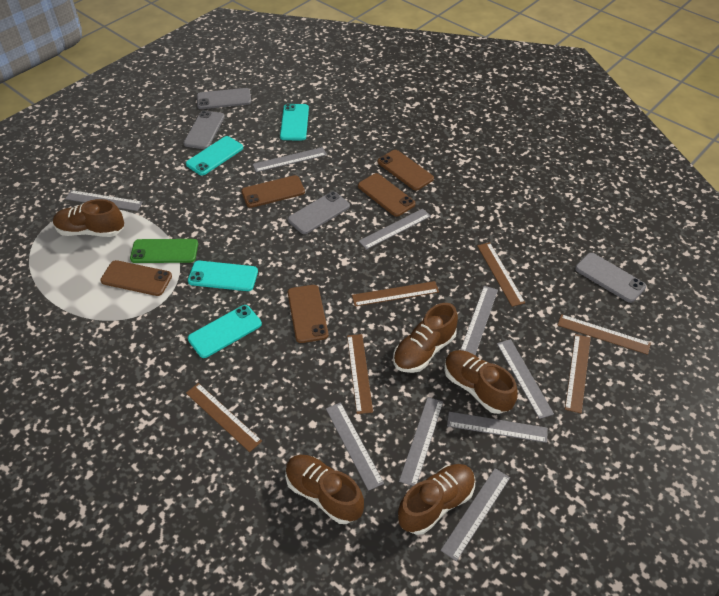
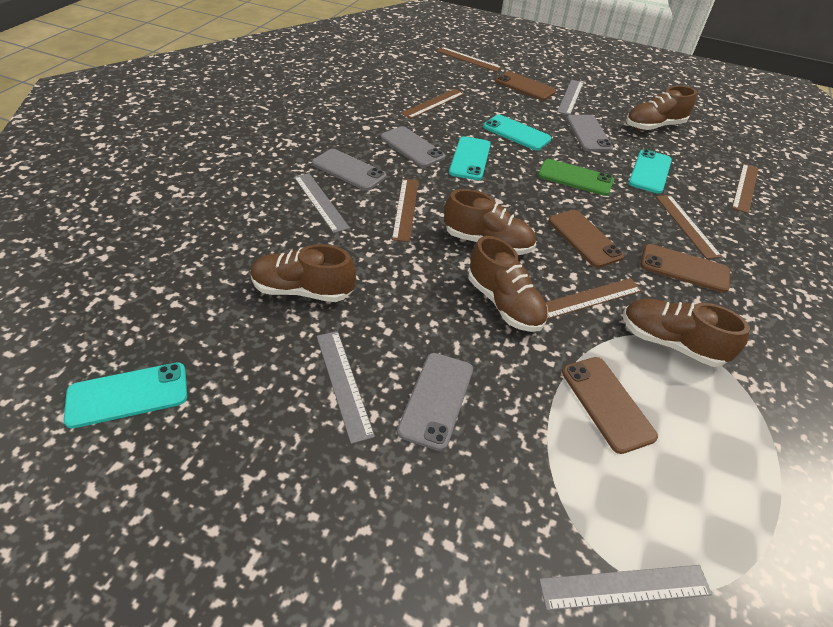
brown phone: [100,260,172,296] [241,175,305,208] [288,285,328,343] [358,173,415,217] [378,150,434,190] = 5 -> [495,71,556,101] [548,210,624,268] [562,357,658,454] [640,244,730,293] = 4
grey ruler: [65,190,143,211] [253,147,327,172] [326,402,384,491] [359,209,431,250] [399,397,443,486] [440,468,510,561] [447,412,548,443] [461,286,498,355] [497,339,554,419] = 9 -> [294,173,350,233] [317,331,375,444] [539,565,712,611] [557,80,584,115] = 4

